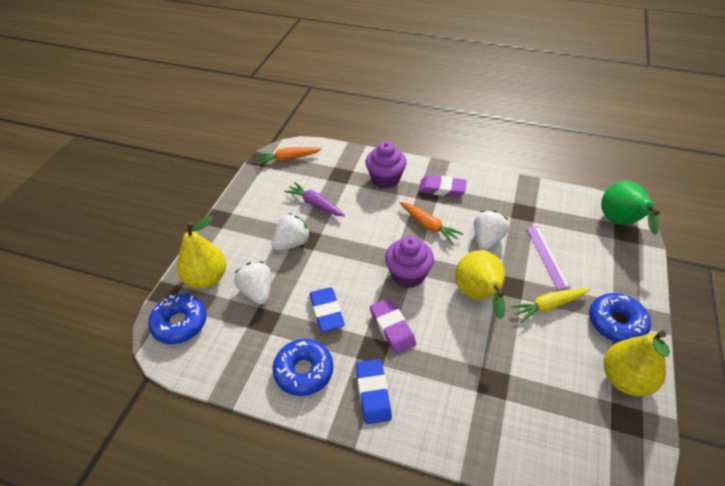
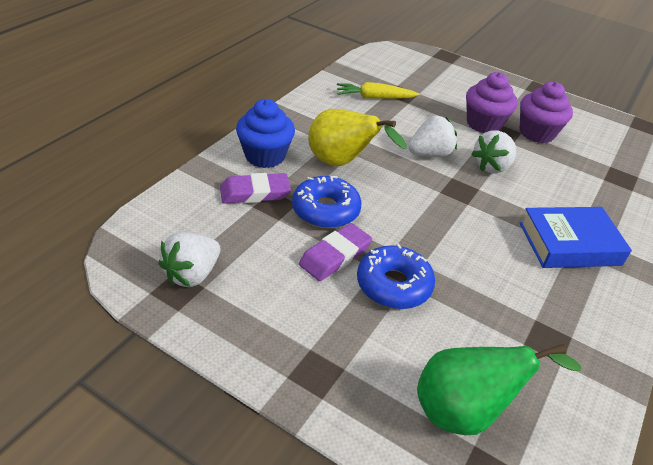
blue book: none = 0 -> [520,207,632,268] = 1
blue cupcake: none = 0 -> [236,99,295,168] = 1
blue donut: [148,294,206,344] [273,339,333,396] [589,293,651,343] = 3 -> [292,176,362,228] [357,243,435,309] = 2
blue eraser: [309,287,345,332] [356,359,392,424] = 2 -> none = 0
orange carrot: [256,147,322,165] [400,202,463,244] = 2 -> none = 0
purple carrot: [284,182,345,216] = 1 -> none = 0
purple ruler: [527,226,571,290] = 1 -> none = 0
yellow pear: [177,216,226,289] [455,250,505,319] [604,331,670,396] = 3 -> [308,109,407,166] = 1

